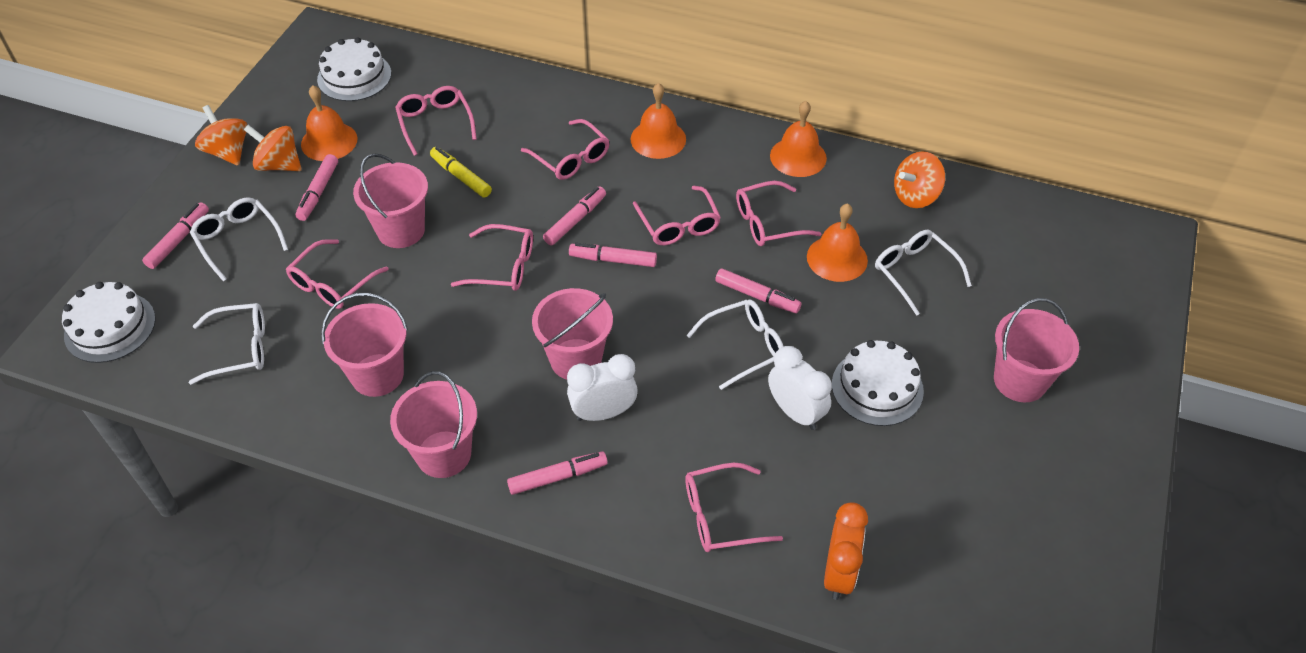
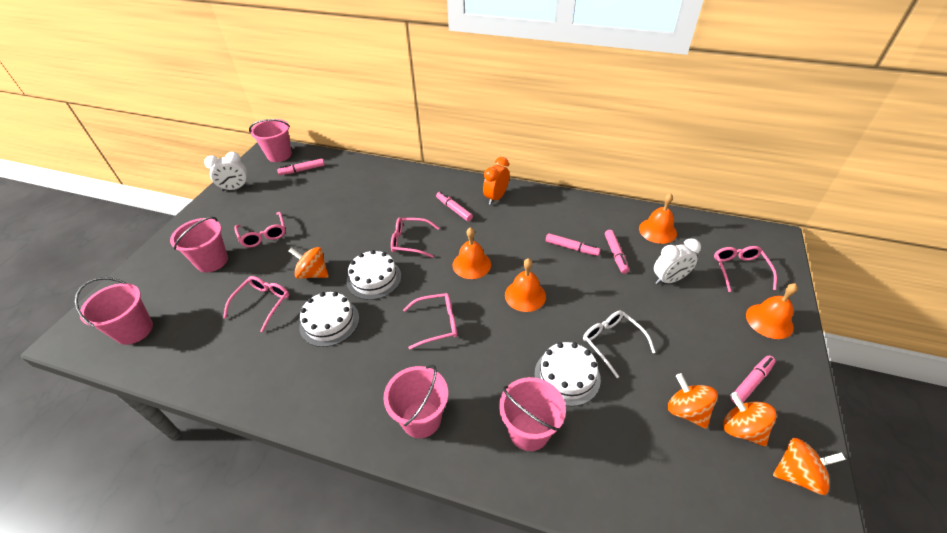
orange spinning top: [195,105,247,166] [244,125,302,171] [894,151,945,208] = 3 -> [289,247,329,279] [668,373,718,429] [723,392,777,446] [773,438,846,495] = 4
pink glasses: [286,239,389,309] [395,86,477,156] [451,224,533,291] [521,119,610,180] [633,186,721,245] [685,463,783,552] [736,181,822,246] = 7 -> [223,276,289,332] [234,212,285,247] [391,217,439,258] [403,293,457,349] [714,246,777,292] = 5
pink marker: [142,202,209,269] [295,154,338,221] [507,451,608,495] [543,186,606,245] [569,243,657,267] [715,268,801,313] = 6 -> [277,159,324,175] [436,192,473,221] [546,233,601,256] [605,230,629,274] [731,356,776,403] = 5
white glasses: [189,303,265,385] [190,197,288,281] [687,299,784,390] [875,230,972,316] = 4 -> [583,311,656,378] = 1
yellow marker: [430,147,492,198] = 1 -> none = 0

